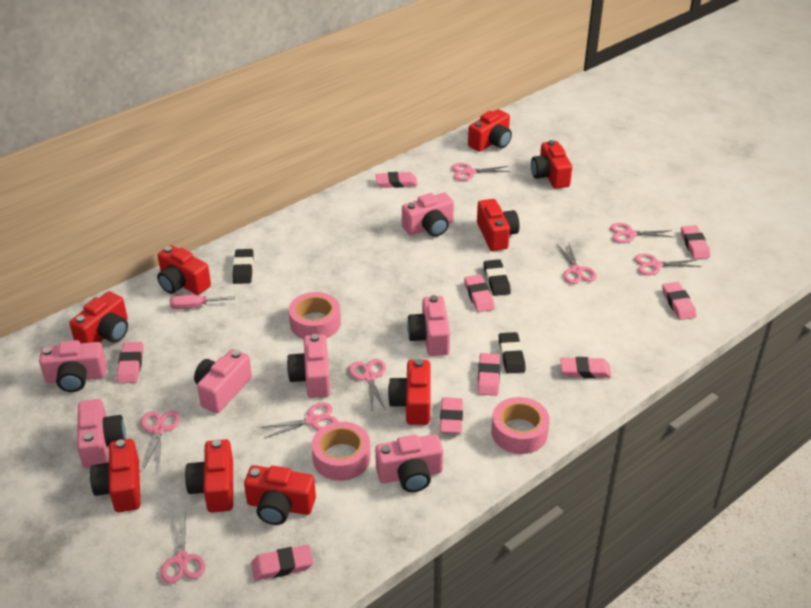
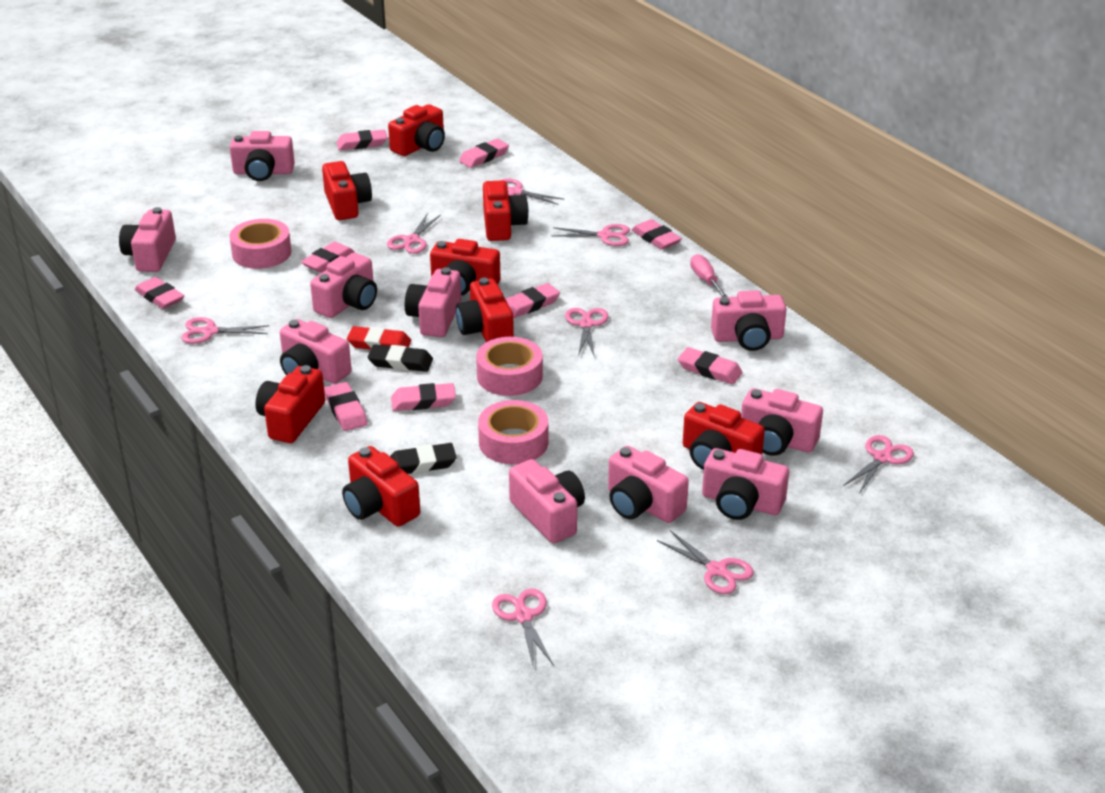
black eraser: [232,249,254,284] [483,259,511,296] [499,332,526,373] = 3 -> [368,344,433,372] [390,443,457,474] = 2
pink camera: [39,340,107,392] [77,399,126,469] [194,349,252,413] [287,334,330,398] [375,434,443,492] [402,193,454,237] [407,295,450,356] = 7 -> [119,207,176,272] [230,131,295,181] [280,319,352,384] [310,253,377,318] [405,267,461,337] [509,459,585,543] [608,446,689,523] [702,448,789,520] [711,290,787,351] [741,388,823,456] = 10
red camera: [69,291,128,343] [90,439,140,512] [157,245,211,295] [185,439,233,513] [244,465,316,525] [388,359,431,425] [468,109,512,152] [477,199,520,251] [531,140,572,189] = 9 -> [255,365,325,443] [322,161,372,220] [342,446,420,527] [388,104,445,156] [430,239,500,296] [456,278,514,342] [483,180,529,241] [683,402,765,470] = 8
red eraser: none = 0 -> [347,326,411,350] = 1

